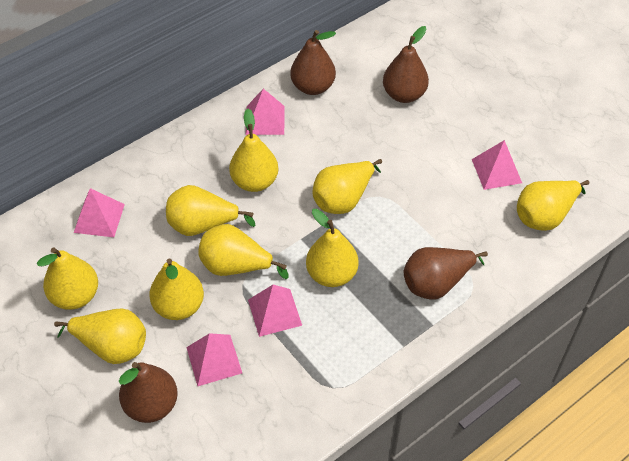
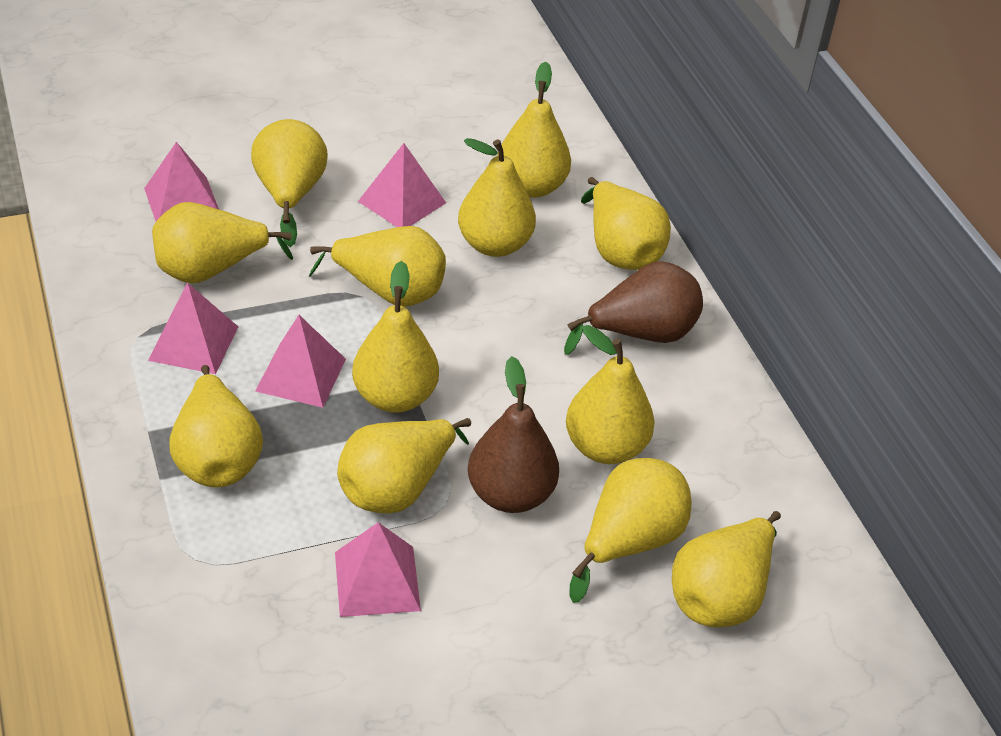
brown pear: [119,362,178,423] [290,30,336,95] [383,26,429,103] [404,247,488,300] = 4 -> [468,356,559,513] [564,261,703,355] = 2
yellow pear: [37,248,98,310] [54,309,146,364] [149,259,204,320] [166,185,255,236] [198,224,288,279] [229,109,278,192] [306,209,359,287] [313,159,382,214] [517,180,589,231] = 9 -> [152,202,293,284] [169,365,263,487] [251,119,328,247] [309,226,446,307] [337,418,471,514] [352,261,439,413] [458,138,536,257] [497,62,571,198] [566,325,655,464] [570,458,692,603] [581,177,671,270] [672,511,781,627] = 12

